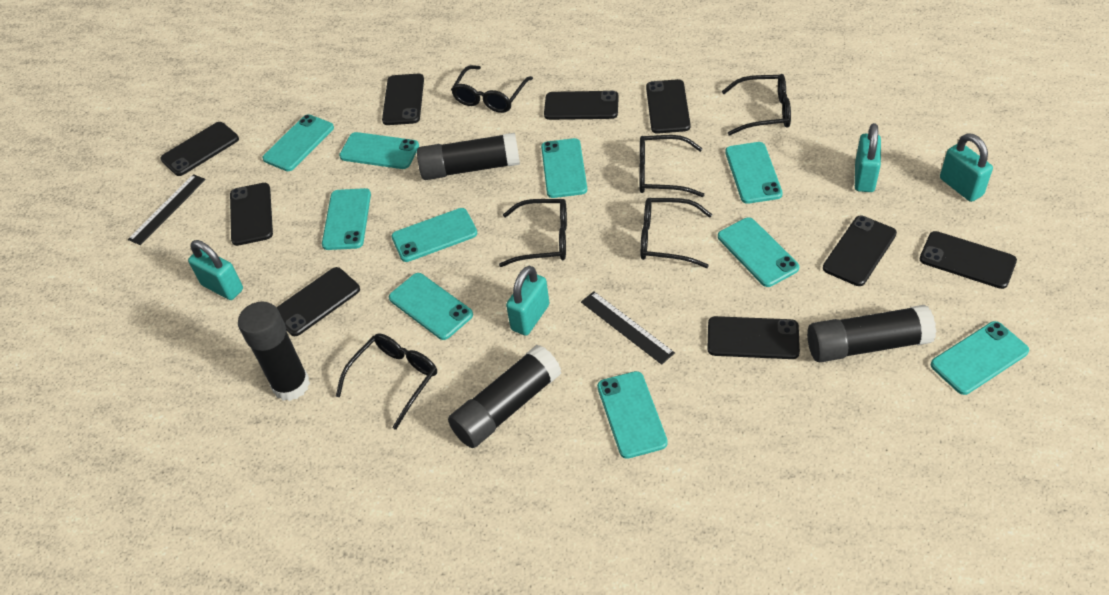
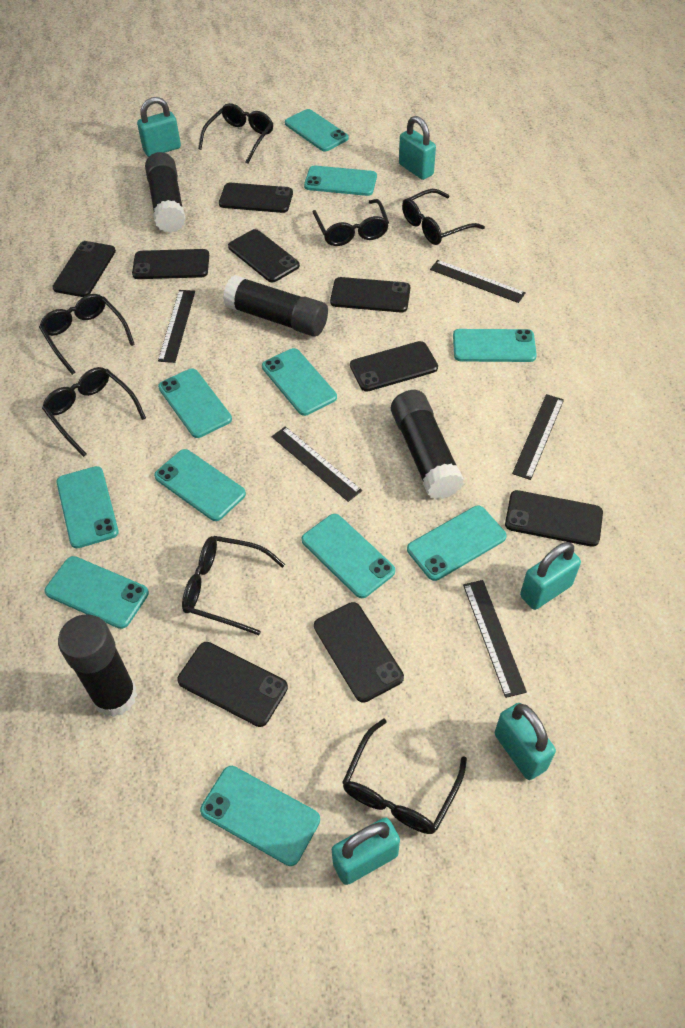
black glasses: [336,333,437,430] [451,65,533,113] [499,199,567,267] [639,135,704,197] [640,198,712,268] [722,74,791,136] = 6 -> [39,294,135,375] [42,367,146,457] [182,536,285,635] [198,103,273,164] [313,199,389,246] [342,718,467,834] [402,189,485,245] = 7
black ruler: [128,174,206,245] [581,291,675,365] = 2 -> [158,290,195,363] [271,426,362,502] [430,260,526,303] [463,580,527,698] [512,394,564,480] = 5
turquoise padlock: [188,240,243,300] [506,266,549,336] [855,123,881,192] [940,133,993,202] = 4 -> [137,97,181,157] [332,818,400,885] [399,116,436,180] [495,703,556,780] [520,542,581,610] = 5
turquoise phone: [263,114,334,171] [322,188,371,250] [339,132,419,169] [389,273,473,340] [392,208,477,262] [541,138,587,198] [597,371,668,459] [718,217,799,287] [725,142,783,204] [931,321,1029,395] = 10 -> [45,556,149,629] [56,466,119,548] [154,449,246,521] [158,368,232,438] [200,766,320,866] [262,348,337,416] [285,109,349,151] [302,514,395,598] [304,166,377,196] [407,506,506,581] [453,329,537,362] = 11

